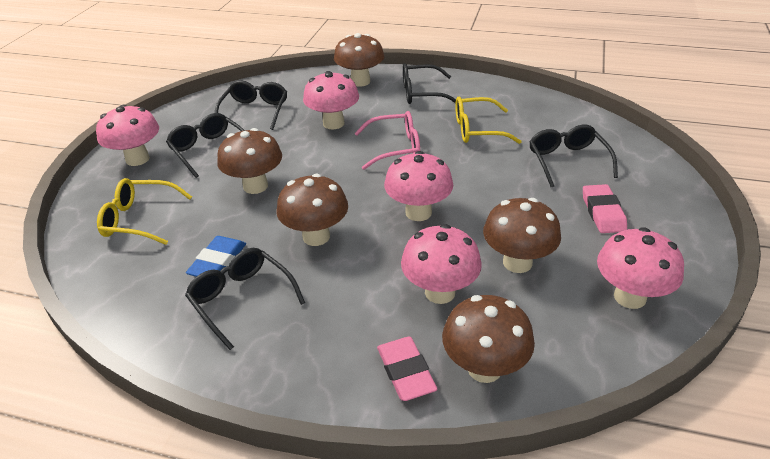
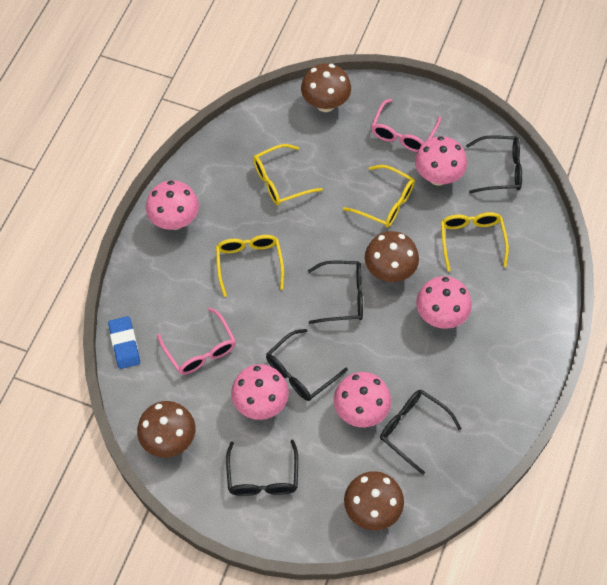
brown mushroom: [217,128,282,194] [277,174,348,246] [334,33,384,87] [442,295,535,383] [483,198,561,273] = 5 -> [137,401,196,458] [301,63,351,112] [344,471,404,531] [365,231,419,282] = 4
pink eraser: [377,337,437,401] [583,184,627,233] = 2 -> none = 0
pink glasses: [354,111,420,170] = 1 -> [157,308,236,375] [371,99,441,152] = 2
yellow glasses: [97,178,192,245] [455,97,522,144] = 2 -> [216,235,284,297] [253,144,323,205] [343,165,415,228] [441,212,509,272] = 4

